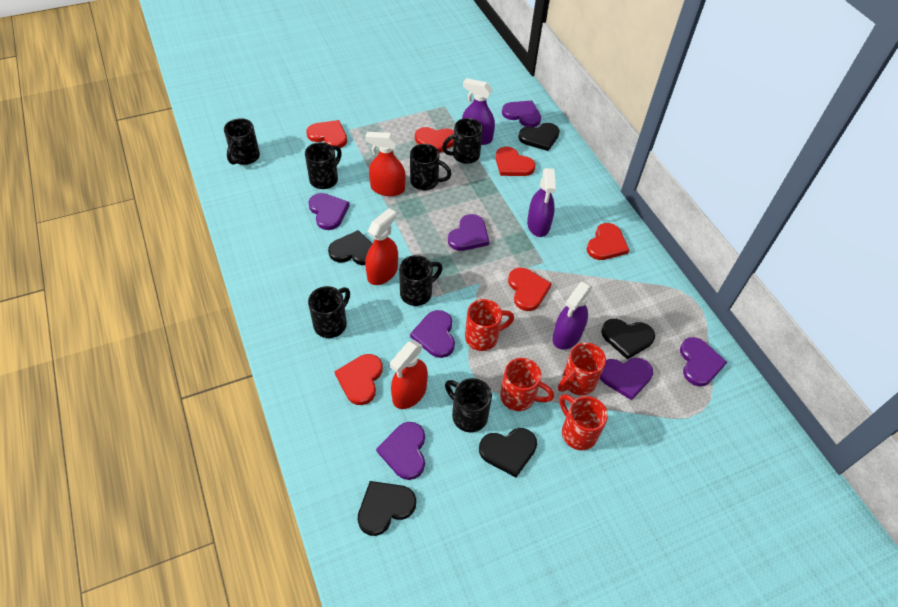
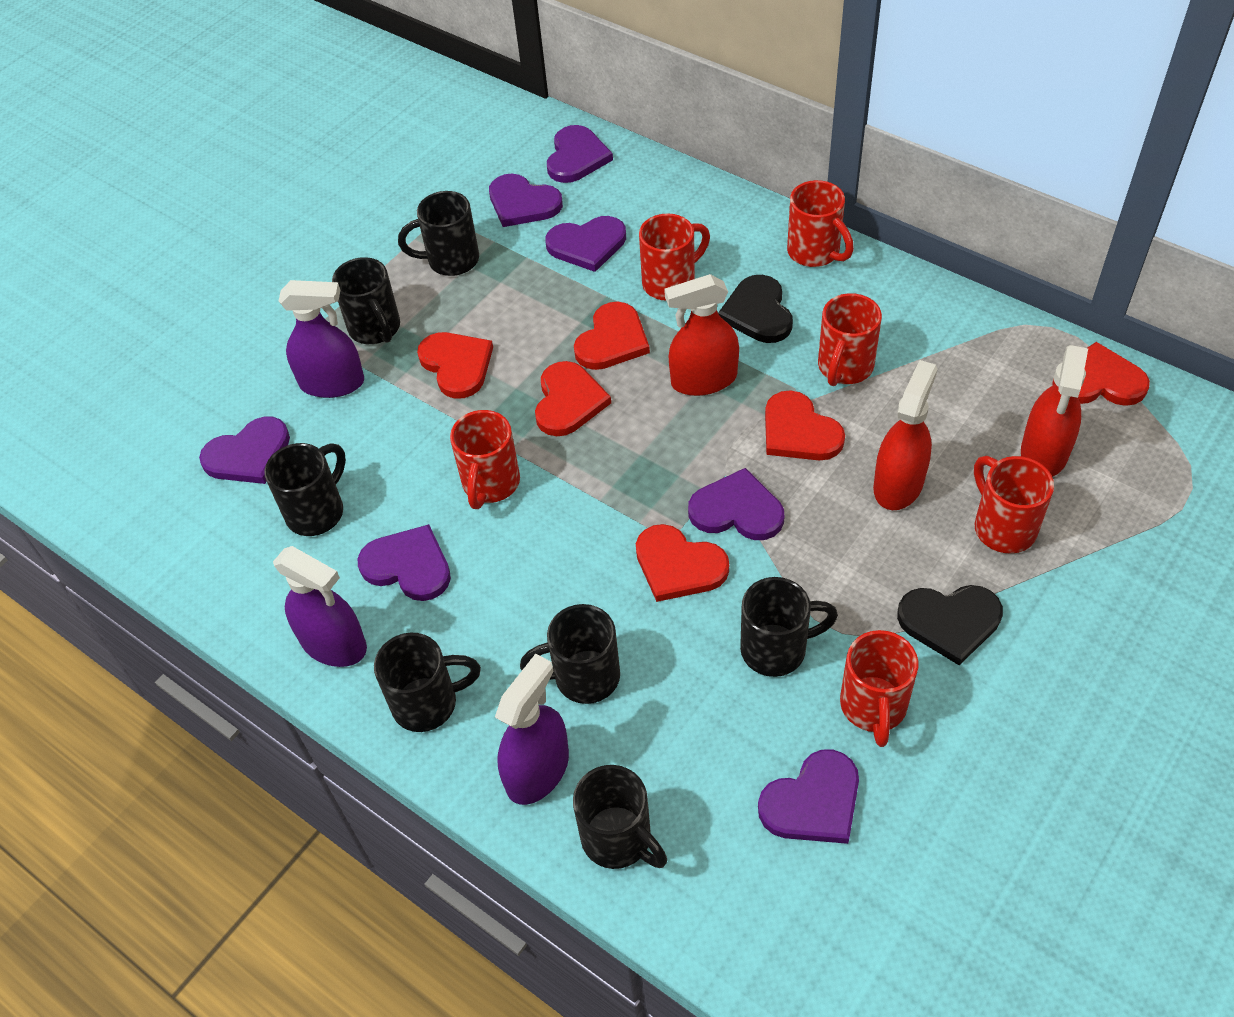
black heart: [328,230,373,265] [358,481,416,536] [479,428,537,477] [518,123,560,151] [601,319,655,360] = 5 -> [718,275,793,343] [897,585,1003,665] = 2
red mug: [465,299,514,351] [500,358,554,411] [558,342,606,395] [559,394,608,450] = 4 -> [450,410,520,509] [639,213,710,301] [787,180,854,267] [818,293,882,386] [840,630,918,747] [974,456,1054,553] = 6

